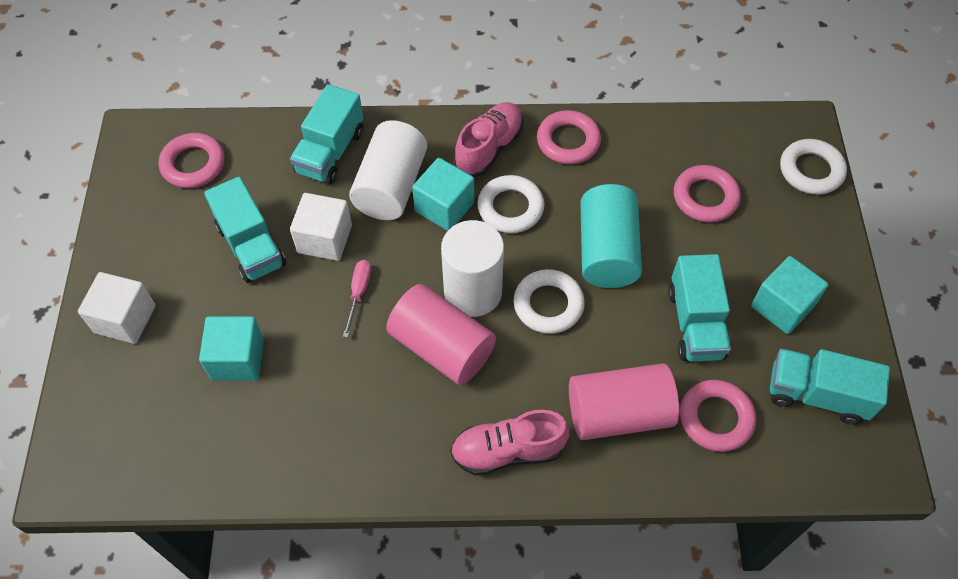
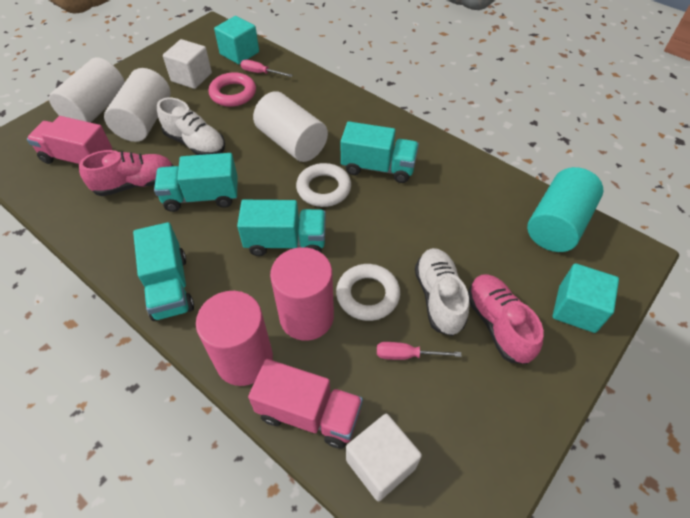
pink ring: [159,133,224,188] [537,110,601,164] [674,165,741,223] [680,380,756,452] = 4 -> [208,72,256,107] = 1
pink screwdriver: [343,260,371,337] = 1 -> [241,60,292,77] [377,342,462,360] = 2
pink truck: none = 0 -> [27,116,112,164] [248,359,363,448] = 2
turquoise cube: [199,316,264,381] [412,158,474,231] [751,256,829,334] = 3 -> [214,16,259,64] [553,263,619,333] = 2
white cylinder: [349,120,427,220] [441,220,504,317] = 2 -> [49,57,125,123] [104,68,171,142] [253,91,328,162] = 3
white ring: [477,175,545,233] [514,269,585,334] [780,139,847,195] = 3 -> [296,163,351,207] [336,264,400,321] = 2
white shoe: none = 0 -> [157,98,225,155] [415,248,469,336] = 2

